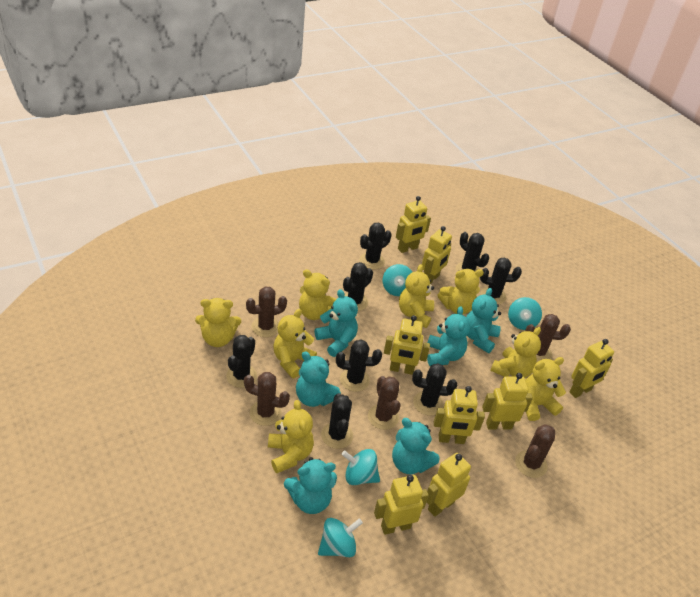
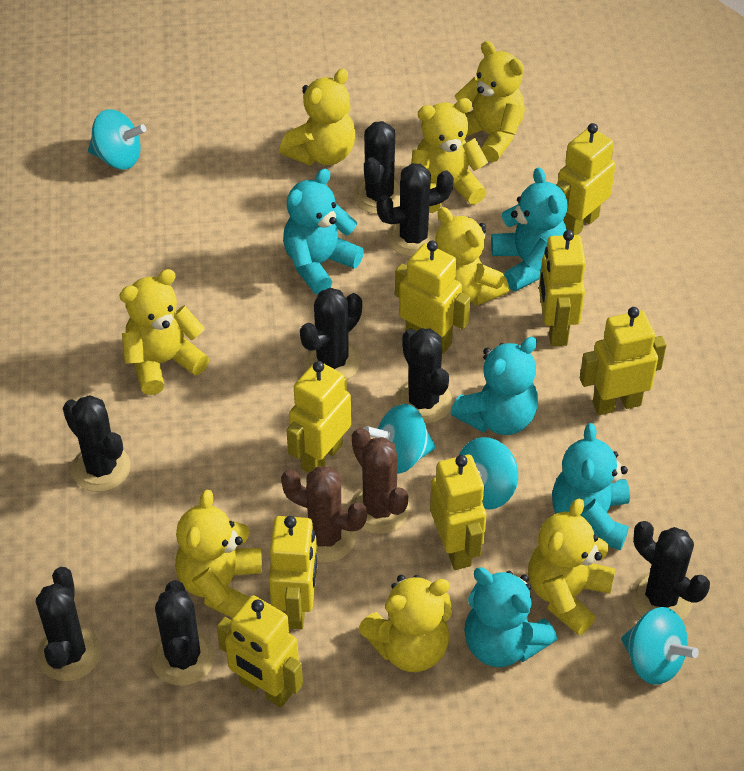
brown cactus: [244,372,290,426] [246,286,287,337] [368,376,400,430] [515,424,556,478] [525,314,571,362] = 5 -> [281,466,367,562] [350,428,410,534] = 2
turquoise teddy bear: [284,457,337,514] [296,351,341,407] [315,289,358,357] [392,418,440,474] [427,306,470,366] [466,288,501,353] = 6 -> [283,169,364,294] [450,337,538,435] [464,568,557,667] [491,167,568,291] [552,423,630,550] = 5

